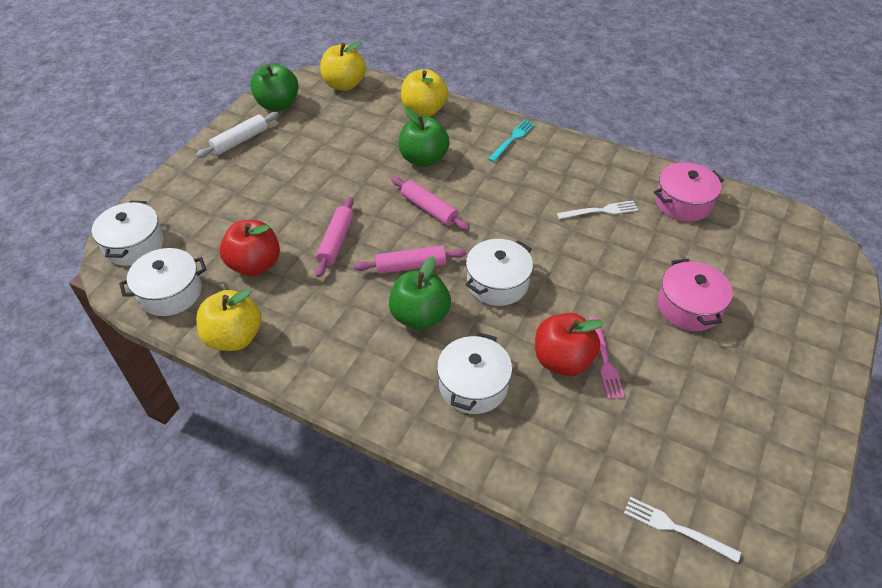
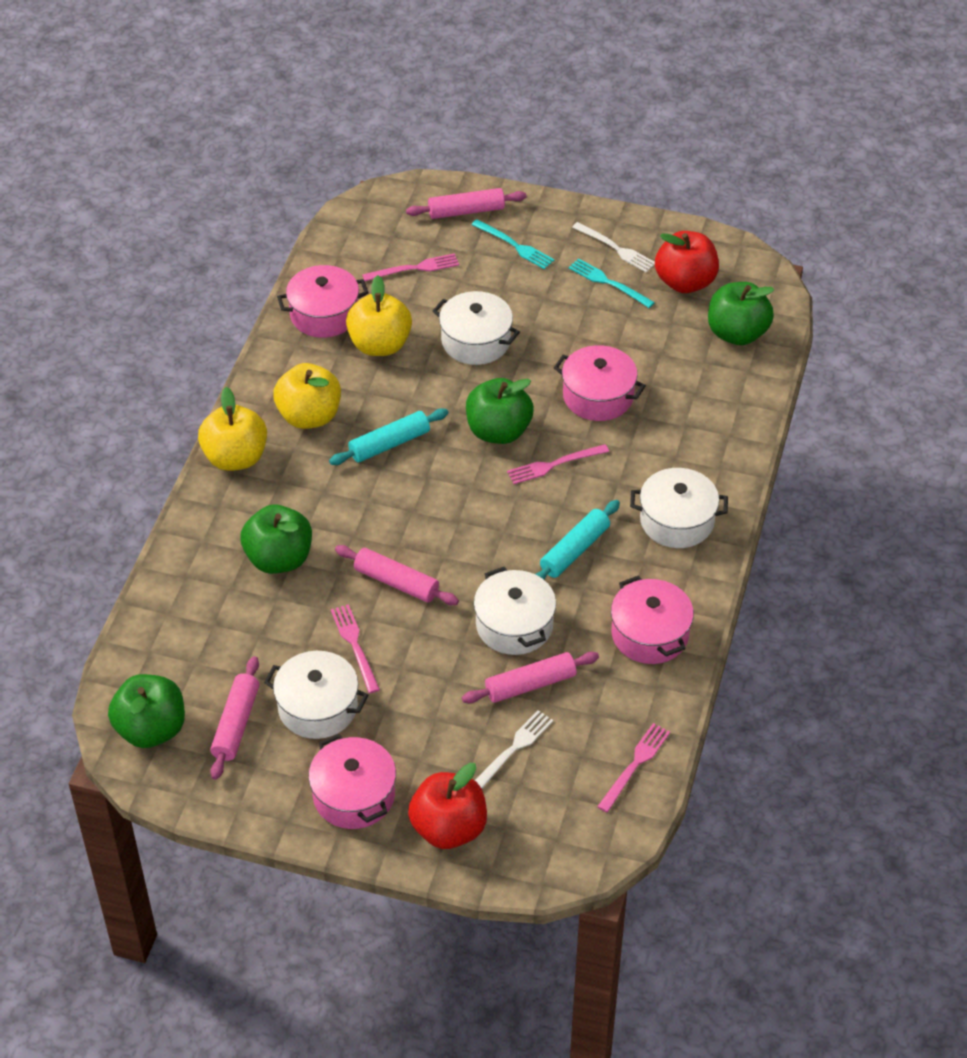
green apple: [250,63,299,111] [389,256,451,330] [399,107,450,167] = 3 -> [108,674,185,748] [241,504,312,574] [466,378,534,444] [708,282,774,345] = 4
pink fork: [589,317,625,399] = 1 -> [331,604,380,693] [362,253,459,281] [507,444,609,484] [597,723,670,813] = 4
pink pot: [654,162,724,222] [657,259,733,331] = 2 -> [277,265,369,338] [308,734,396,829] [554,345,646,421] [611,576,694,664] = 4
pink rolling pin: [315,197,354,277] [354,246,467,274] [391,177,470,230] = 3 -> [210,656,259,780] [335,545,459,605] [406,188,526,219] [462,652,599,704] = 4
turquoise fork: [488,119,535,162] = 1 -> [471,219,554,269] [569,258,655,308] = 2
turquoise rolling pin: none = 0 -> [329,408,448,465] [535,500,620,579] = 2
white rolling pin: [196,112,279,158] = 1 -> none = 0

